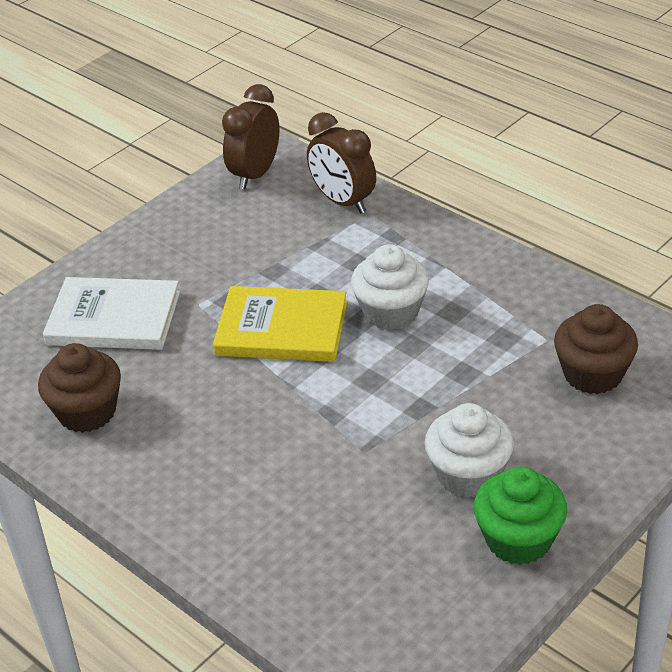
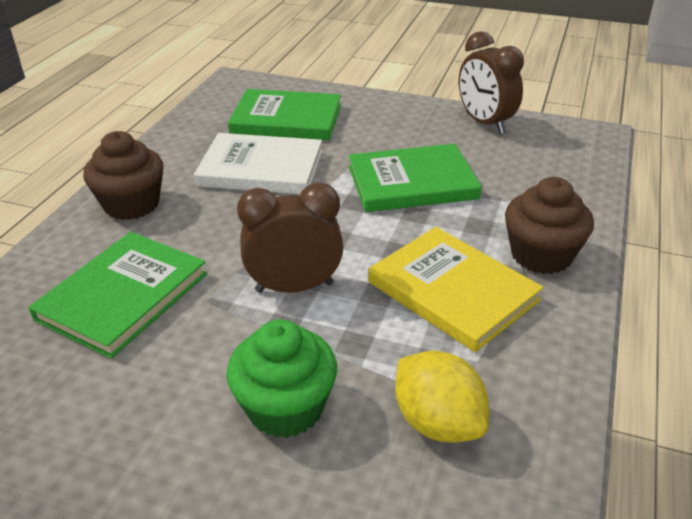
green book: none = 0 -> [28,232,207,359] [228,89,341,140] [349,144,482,212] = 3
white cupcake: [351,244,429,330] [425,403,514,498] = 2 -> none = 0
yellow lemon: none = 0 -> [395,351,489,443] = 1

